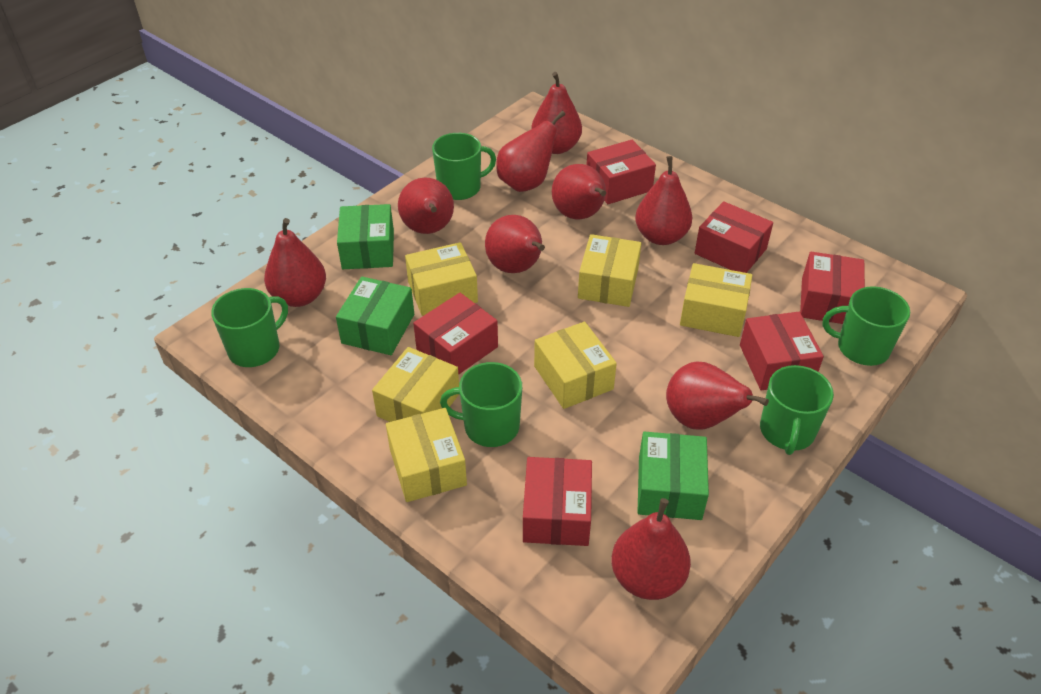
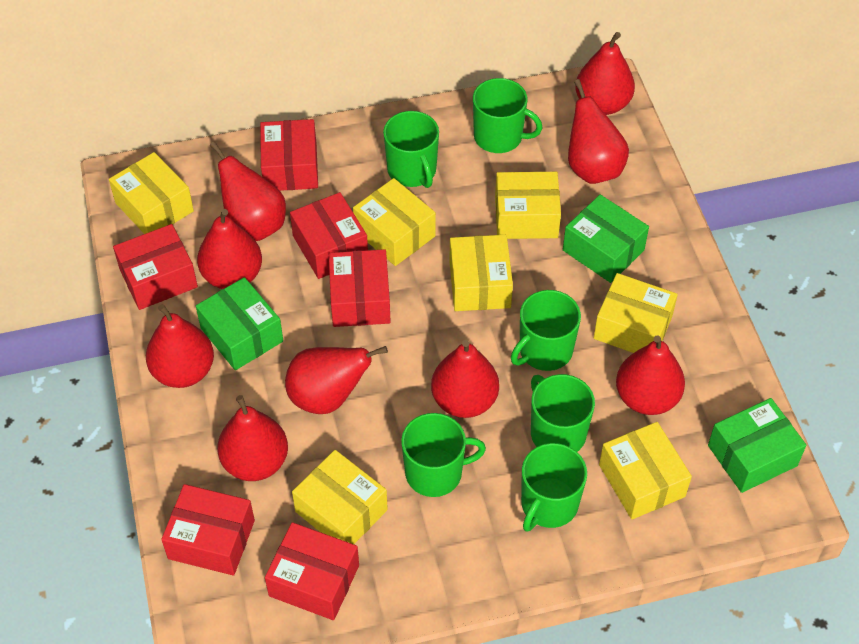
green mug: [211,288,288,367] [432,133,496,200] [440,362,522,447] [760,365,834,455] [823,286,910,366] = 5 -> [383,111,439,188] [401,413,486,497] [473,78,543,153] [511,290,581,371] [521,443,587,532] [531,374,595,452] = 6
yellow box: [372,347,459,422] [386,408,467,502] [405,242,478,316] [534,322,617,409] [578,234,641,307] [680,263,752,337] = 6 -> [109,152,194,234] [292,450,388,544] [353,178,436,266] [449,235,513,311] [495,172,561,239] [594,273,678,353] [599,422,692,519] = 7

